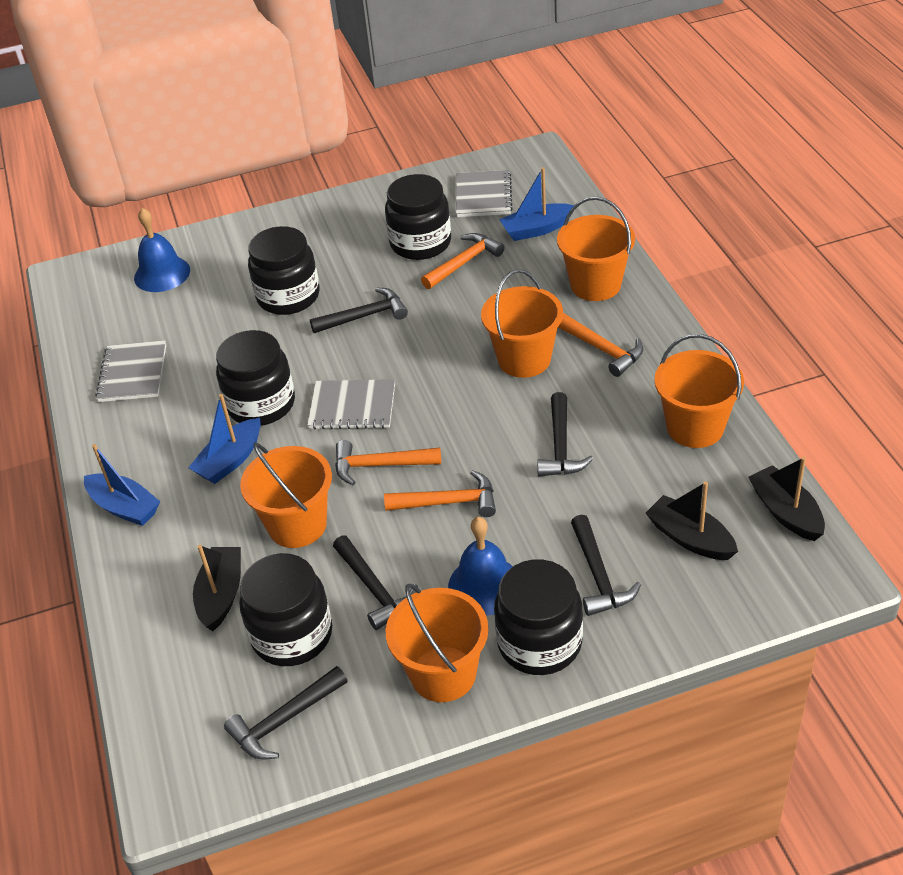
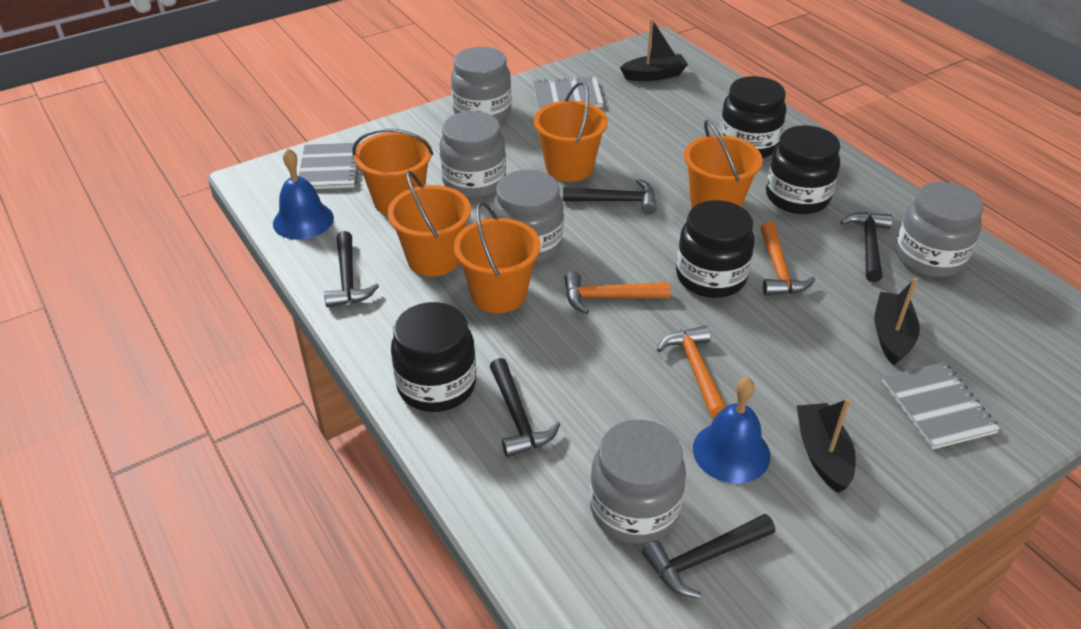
black jar: [216,330,295,426] [240,553,332,666] [248,226,320,315] [385,174,451,260] [494,560,583,675] = 5 -> [391,302,476,412] [676,200,755,298] [719,76,786,158] [766,125,840,214] = 4
blue boat: [84,444,160,526] [188,394,261,484] [499,167,574,241] = 3 -> none = 0
grey jar: none = 0 -> [439,111,506,198] [451,47,511,122] [493,170,564,263] [590,420,686,543] [895,182,984,277] = 5
orange hammer: [335,440,441,485] [384,470,496,517] [421,233,504,289] [558,313,643,377] = 4 -> [564,271,670,314] [657,325,726,418] [760,222,815,295] = 3

